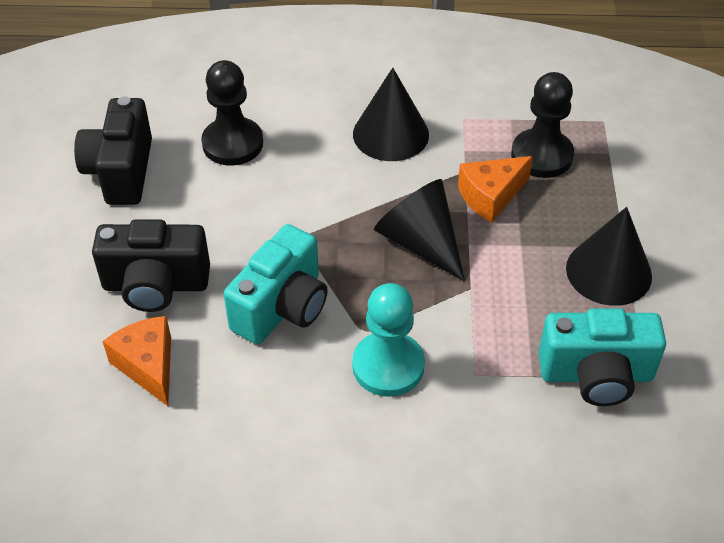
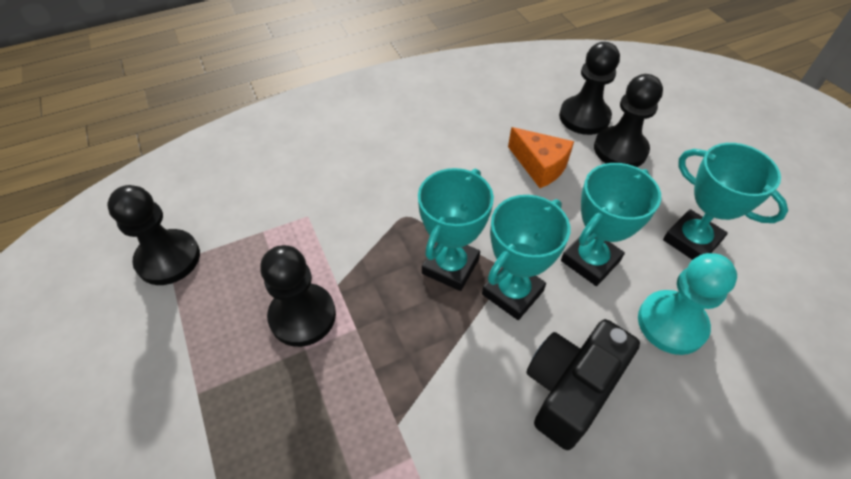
black camera: [74,96,152,205] [92,219,210,312] = 2 -> [526,319,640,450] = 1
black cone: [353,68,429,161] [374,179,465,281] [566,207,652,306] = 3 -> none = 0
black pawn: [201,60,263,166] [511,72,574,178] = 2 -> [107,185,200,285] [260,245,336,347] [559,42,620,135] [594,74,663,167] = 4
orange cheese: [103,316,171,406] [458,156,533,223] = 2 -> [508,127,574,188] = 1
turquoise camera: [224,224,328,344] [538,309,666,406] = 2 -> none = 0
turquoise trophy: none = 0 -> [418,168,494,291] [482,195,570,320] [561,163,661,286] [663,143,788,260] = 4

